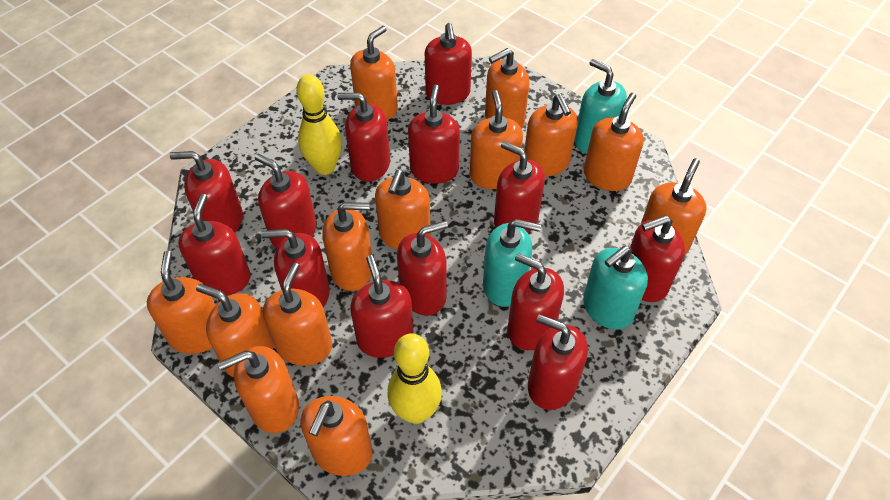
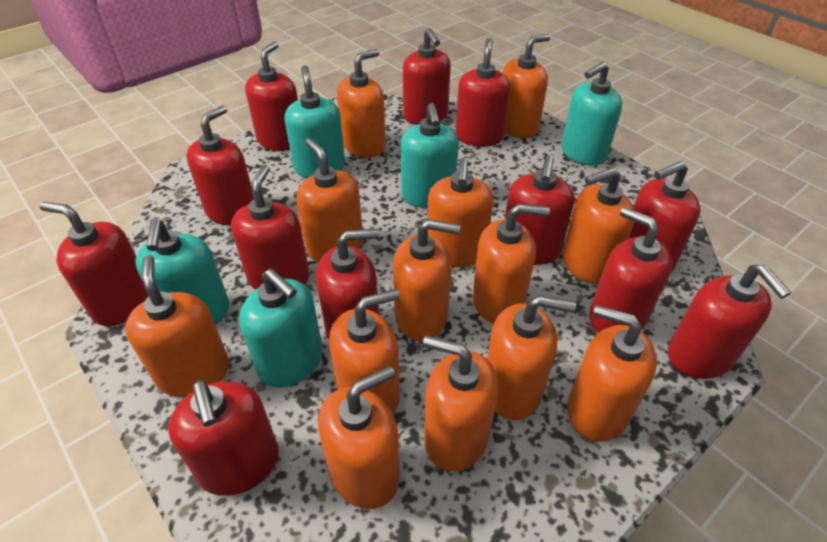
red soap dispenser: [170,151,243,233] [178,194,251,296] [255,154,317,248] [261,229,330,307] [337,93,390,182] [350,255,414,358] [397,220,448,316] [408,84,460,184] [425,23,472,105] [494,141,545,233] [507,253,564,350] [528,314,588,410] [630,215,685,302] = 13 -> [40,201,149,326] [168,380,279,496] [186,105,254,226] [231,165,309,290] [245,42,298,151] [316,228,379,339] [403,28,451,125] [456,38,510,147] [505,155,574,265] [589,207,673,333] [628,161,700,272] [668,264,791,379] = 12
turquoise soap dispenser: [483,219,541,307] [574,59,627,154] [583,246,648,329] = 3 -> [135,219,229,324] [239,269,323,388] [285,65,345,178] [401,103,459,208] [561,62,622,166] = 5
yellow bowling pin: [297,75,342,175] [387,333,442,424] = 2 -> none = 0

